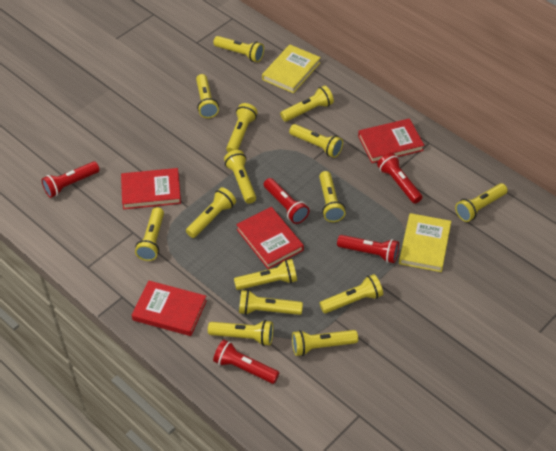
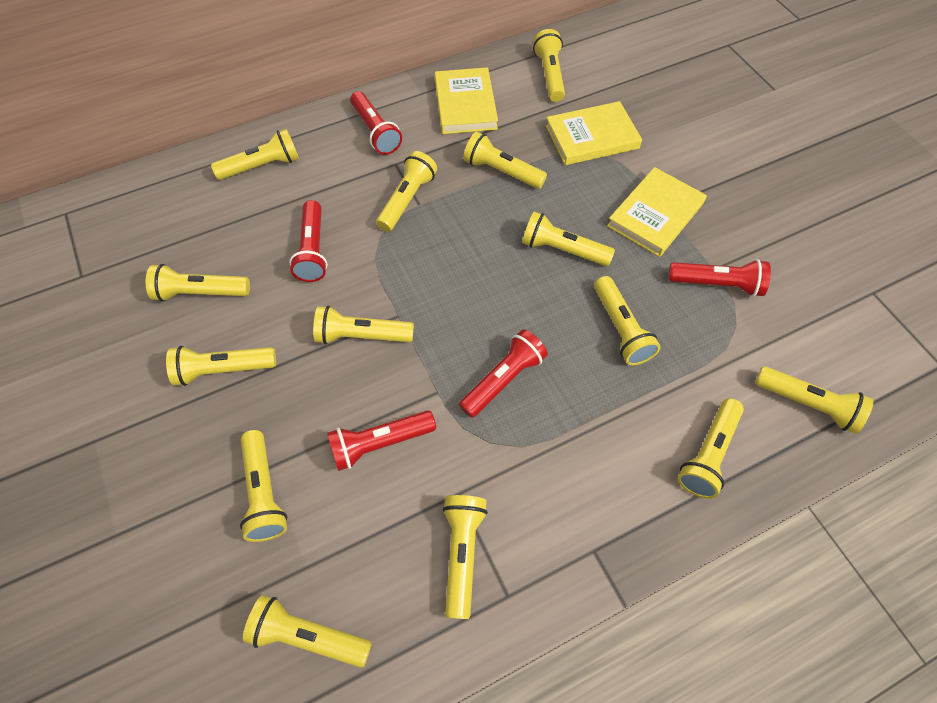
red book: [121,168,181,209] [132,280,207,336] [236,207,304,269] [358,118,424,163] = 4 -> none = 0
yellow book: [262,45,321,93] [399,213,451,272] = 2 -> [435,67,498,134] [546,101,642,165] [607,167,707,257] = 3
yellow flashlight: [135,207,164,261] [186,187,236,238] [196,74,219,118] [208,320,273,346] [213,36,264,62] [224,150,256,204] [226,103,257,153] [234,259,297,290] [239,290,303,315] [280,86,334,122] [289,124,343,158] [292,330,358,356] [319,171,346,222] [320,274,383,314] [455,183,508,222] = 15 -> [146,264,250,302] [166,346,276,386] [211,129,299,180] [240,430,287,542] [243,595,372,668] [313,306,414,345] [376,151,437,232] [443,495,488,619] [463,131,547,189] [522,212,615,266] [533,29,565,102] [594,276,661,365] [678,398,744,499] [755,366,873,434] = 14

